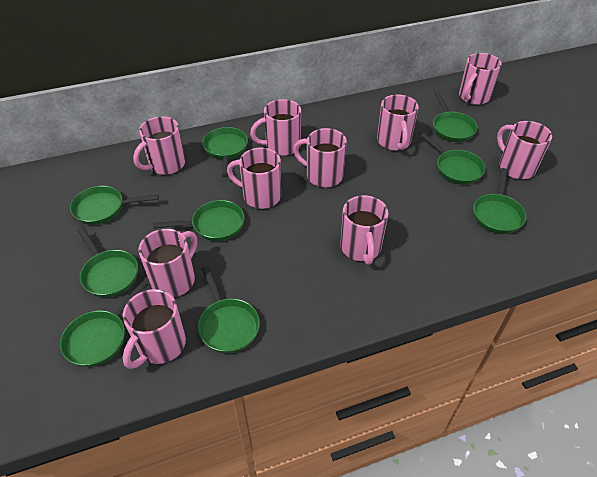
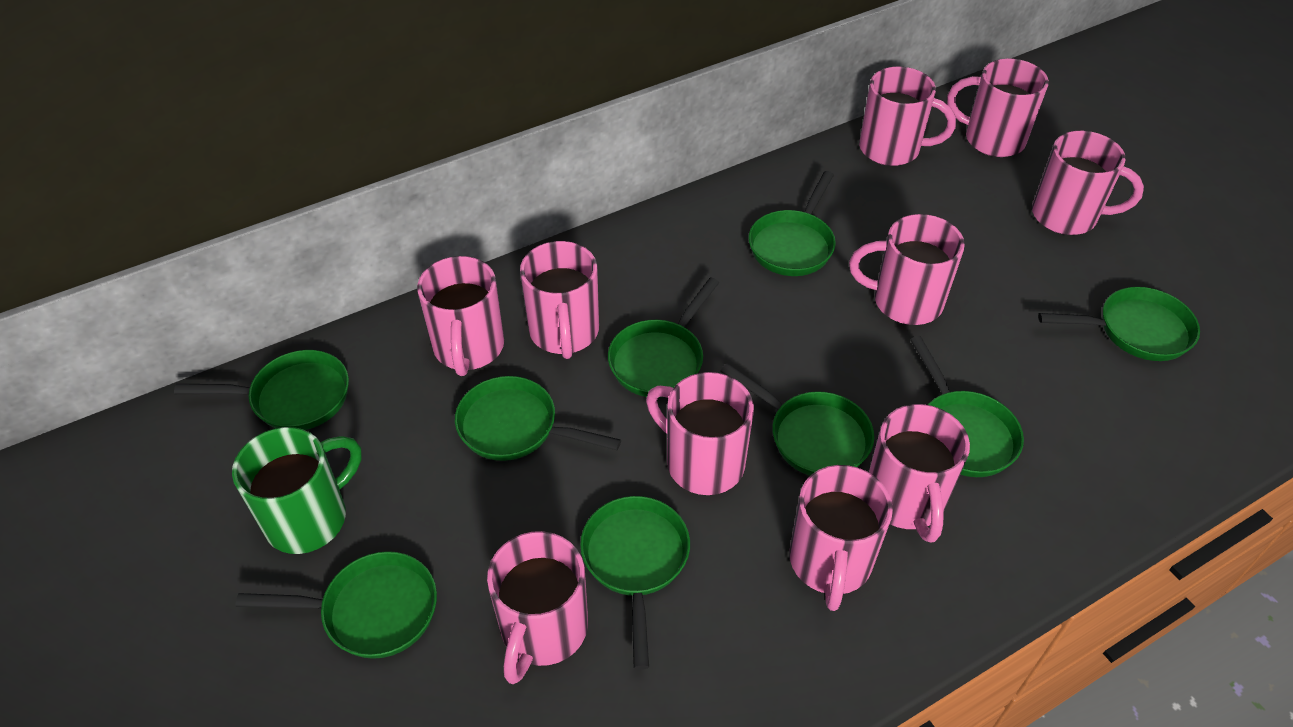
green mug: none = 0 -> [232,427,362,554] = 1

